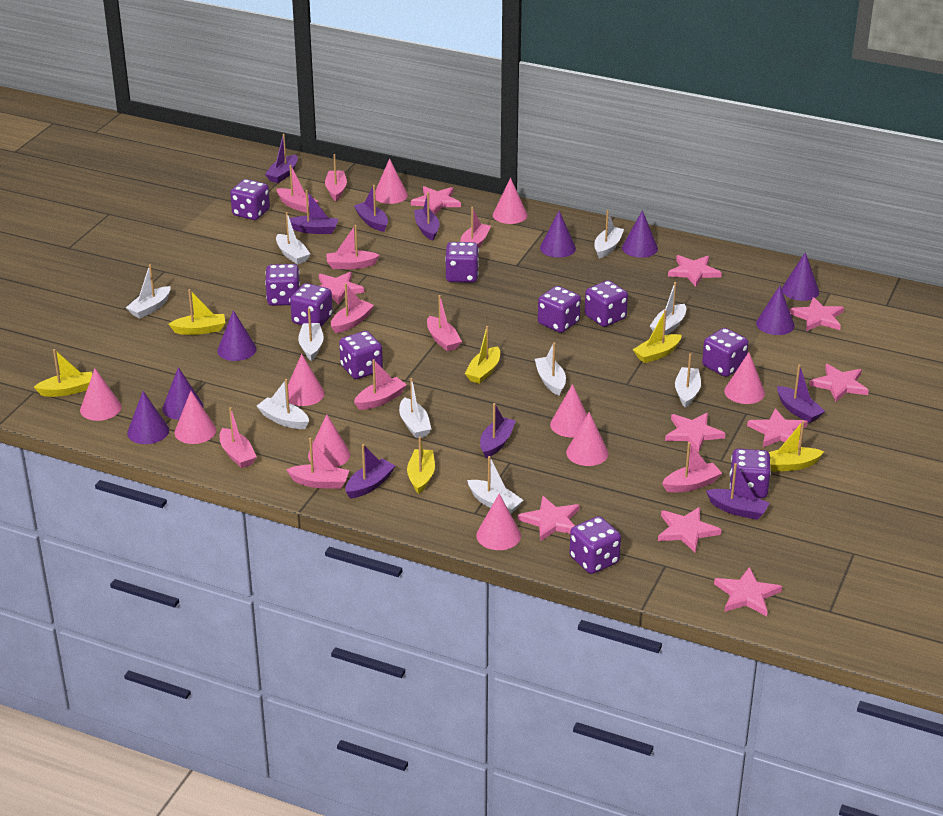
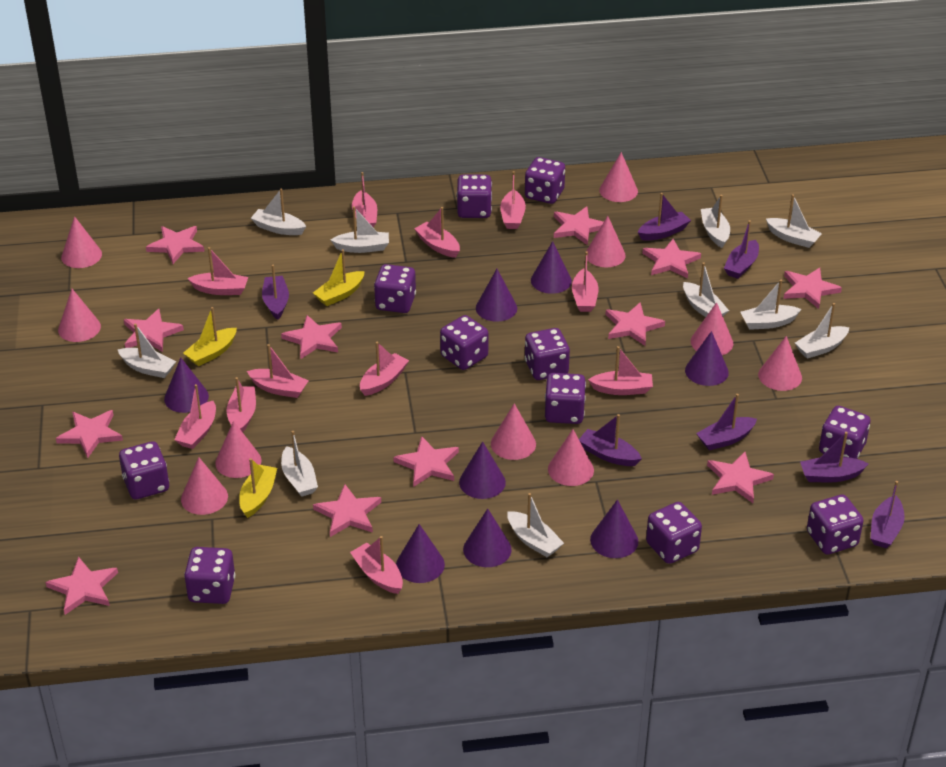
pink boat: [220,407,257,468] [277,165,318,213] [286,438,350,489] [325,154,347,201] [326,225,380,269] [331,283,374,333] [354,359,407,410] [427,295,462,352] [460,207,491,248] [662,442,722,493] = 10 -> [174,384,216,449] [187,247,248,295] [227,377,256,432] [247,344,309,398] [350,536,403,594] [352,172,377,228] [360,342,409,396] [414,207,460,258] [500,171,526,229] [572,251,598,312] [588,346,653,395] = 11
pink star: [319,272,364,305] [411,186,461,214] [518,496,580,542] [658,507,722,552] [665,413,726,453] [668,255,722,287] [714,567,782,616] [747,408,808,447] [790,297,844,331] [809,364,869,402] = 10 -> [45,557,118,615] [56,410,123,458] [124,309,184,352] [146,226,205,264] [281,315,342,359] [313,484,381,537] [393,436,459,487] [554,206,603,245] [605,302,665,346] [642,239,701,278] [707,452,774,503] [783,267,842,309] = 12
purple boat: [265,134,298,183] [289,190,339,234] [345,444,395,499] [354,185,388,232] [414,192,439,241] [480,403,516,458] [706,463,769,520] [777,364,825,423] = 8 -> [262,265,289,320] [579,414,642,466] [638,193,691,241] [696,394,757,450] [724,220,759,279] [800,432,868,482] [871,481,905,548] = 7
purple cone: [127,391,169,444] [162,367,203,420] [217,310,257,361] [540,211,576,258] [622,210,658,258] [756,286,795,335] [782,252,819,301] = 7 -> [164,357,209,413] [396,524,445,583] [459,441,506,499] [463,508,512,567] [476,269,517,322] [531,241,572,294] [590,499,638,558] [685,331,729,386] = 8
purple dice: [230,179,270,220] [265,264,300,306] [290,283,333,326] [339,331,383,379] [445,242,479,283] [538,286,581,333] [570,516,621,574] [584,280,628,327] [702,328,749,377] [730,449,771,498] = 10 -> [119,441,169,499] [184,547,235,604] [374,264,416,313] [440,315,489,370] [457,175,492,218] [525,157,565,204] [525,328,570,380] [545,373,586,424] [646,502,702,564] [807,494,863,554] [819,406,871,459] = 11
yellow boat: [34,349,92,397] [169,289,225,335] [407,437,435,494] [465,326,500,384] [633,310,682,363] [769,421,824,472] = 6 -> [183,307,237,366] [239,458,277,518] [313,249,365,306] = 3

